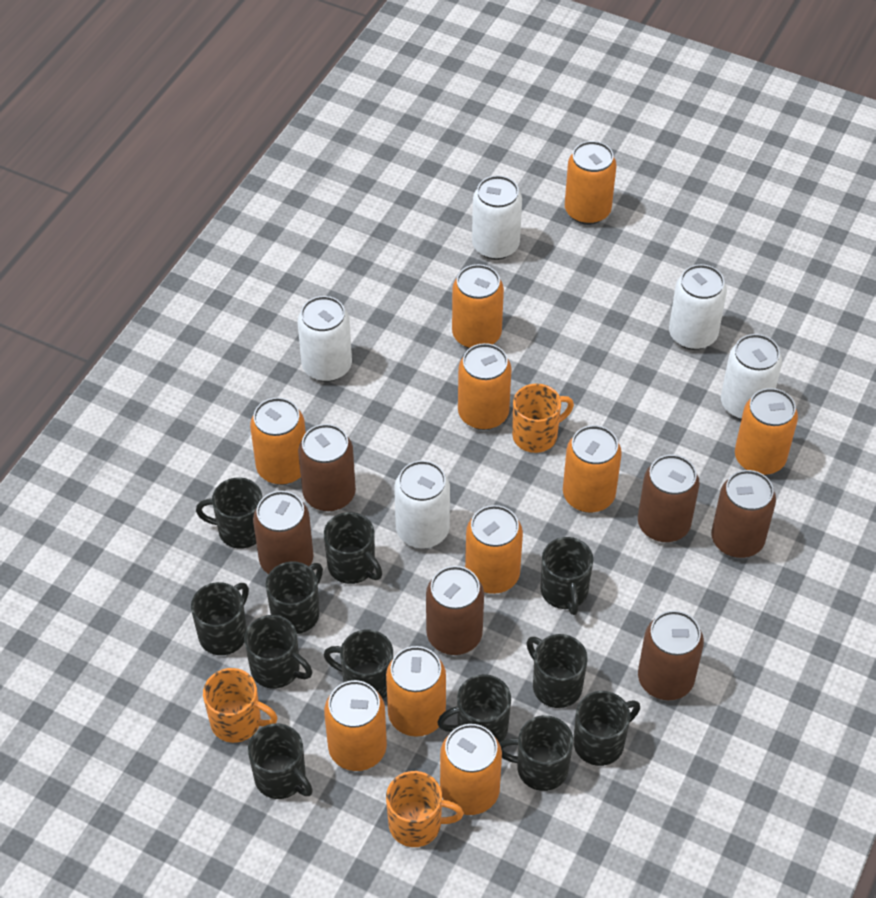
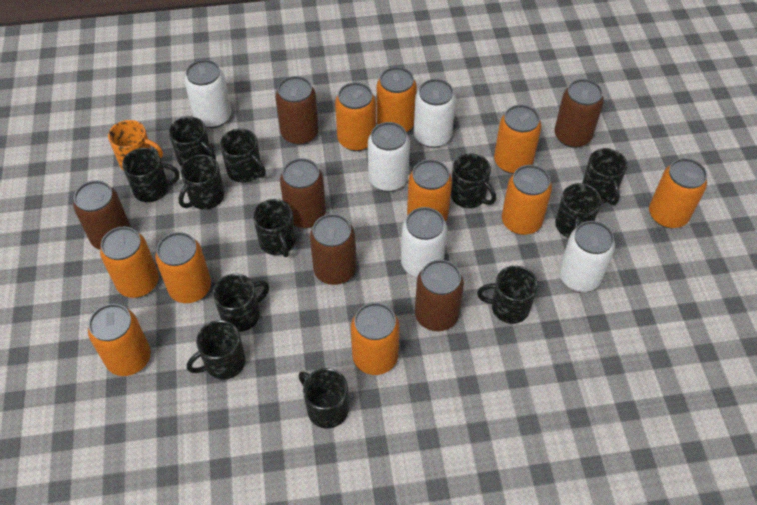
orange mug: [203,668,277,743] [386,771,464,847] [512,383,574,453] = 3 -> [108,120,163,171] = 1

